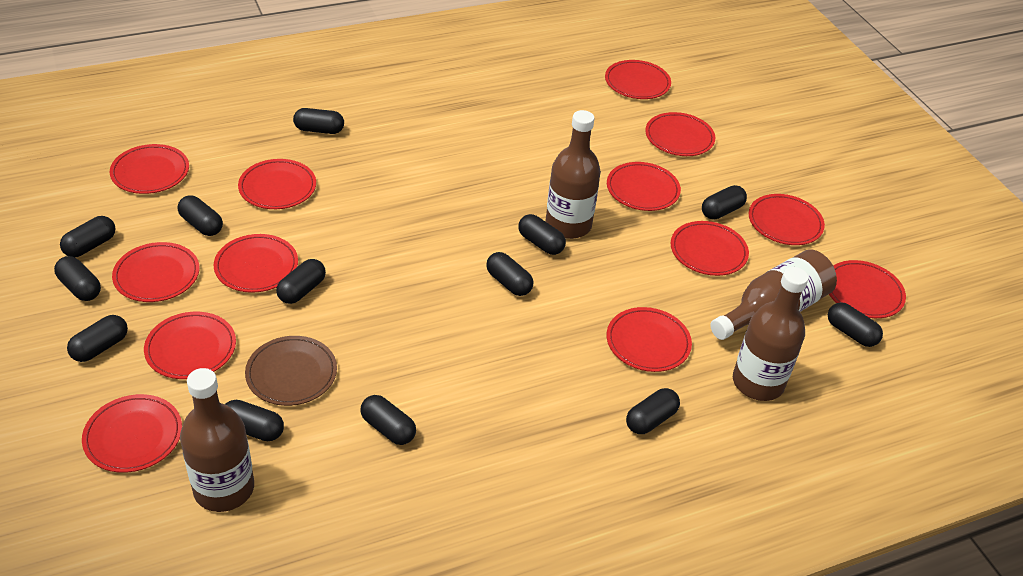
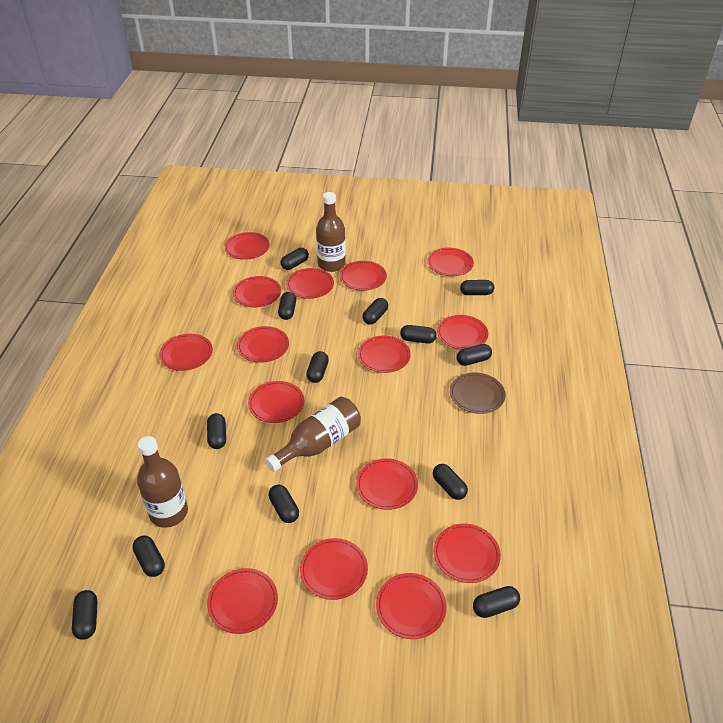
brown bottle: [180,368,254,512] [546,110,601,239] [710,249,837,340] [733,267,809,401] = 4 -> [137,436,188,528] [265,397,361,472] [316,192,346,272] = 3
red plate: [82,394,182,473] [110,144,189,194] [112,242,199,302] [144,312,236,379] [214,234,298,293] [238,159,316,209] [605,60,671,99] [607,162,681,211] [607,307,692,372] [645,112,715,156] [671,221,749,276] [749,194,825,245] [829,260,906,318] = 13 -> [159,334,213,371] [207,568,278,634] [224,232,270,260] [233,276,281,307] [237,326,289,363] [248,381,304,423] [286,268,334,299] [300,538,368,600] [340,261,387,291] [356,458,418,510] [358,336,411,373] [376,573,447,639] [427,248,474,276] [434,524,501,583] [437,315,488,350] = 15

